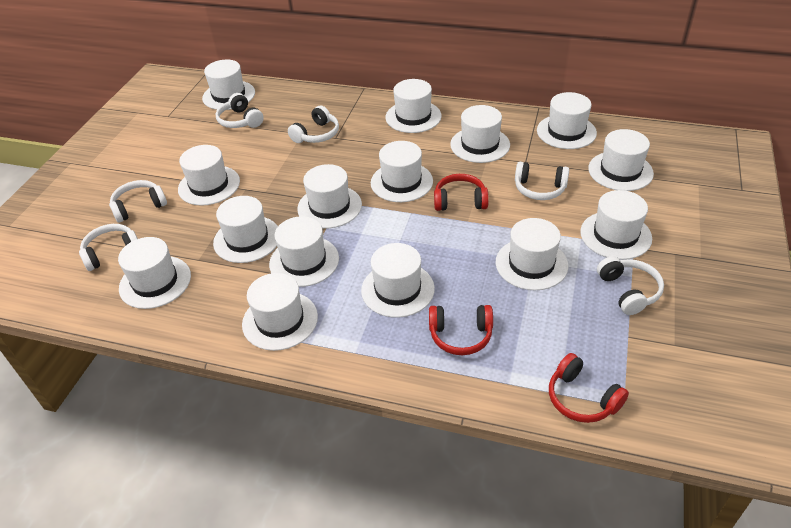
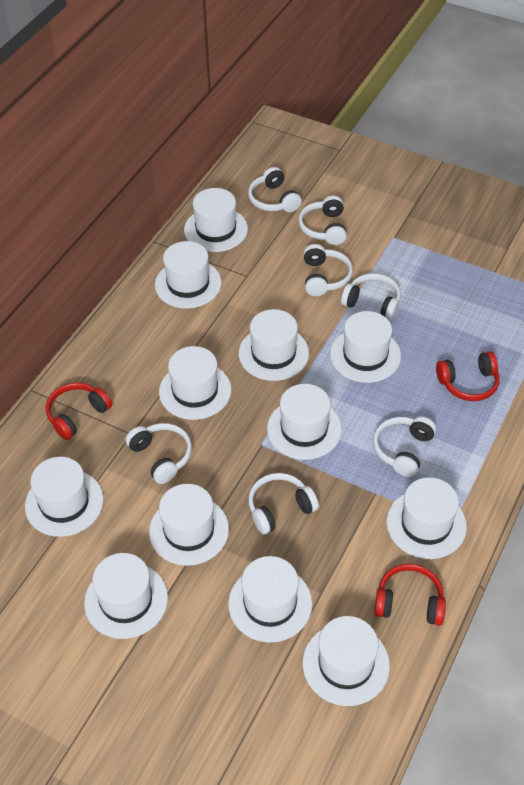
white hat: [118,237,191,309] [178,145,240,206] [202,60,255,110] [213,196,278,263] [242,273,318,351] [269,216,339,287] [297,164,362,228] [361,243,435,318] [370,141,433,202] [386,79,442,133] [450,105,510,163] [496,218,568,290] [537,92,597,149] [580,190,652,260] [588,129,654,191] = 15 -> [25,457,104,537] [84,553,168,639] [149,484,229,566] [155,241,222,309] [159,346,231,420] [184,188,248,252] [228,556,312,643] [239,309,309,381] [267,384,342,460] [303,616,390,706] [330,311,401,383] [386,477,467,559] = 12
white headphones: [79,224,138,271] [109,180,167,222] [216,93,264,128] [288,106,339,143] [515,162,569,200] [597,256,664,315] = 6 -> [126,423,192,484] [248,167,302,212] [248,473,319,534] [298,196,347,245] [304,244,353,296] [341,273,401,321] [373,417,436,477] = 7

